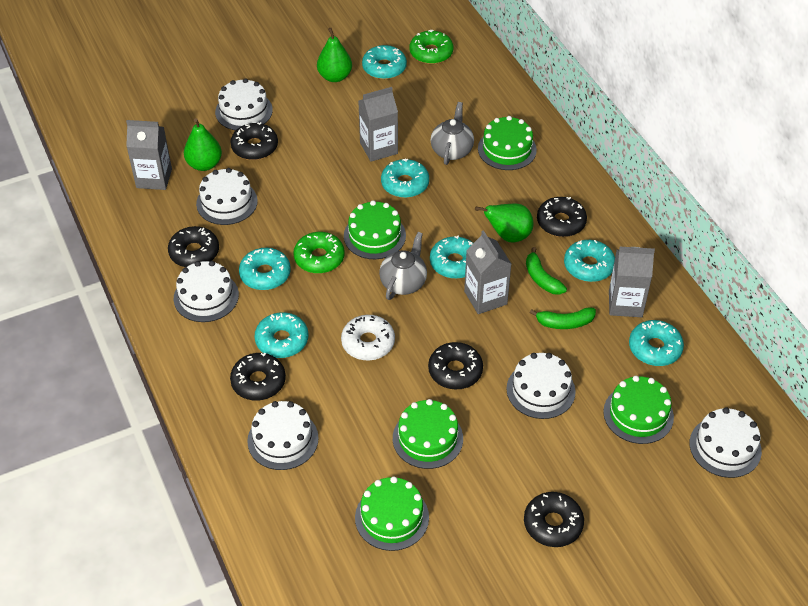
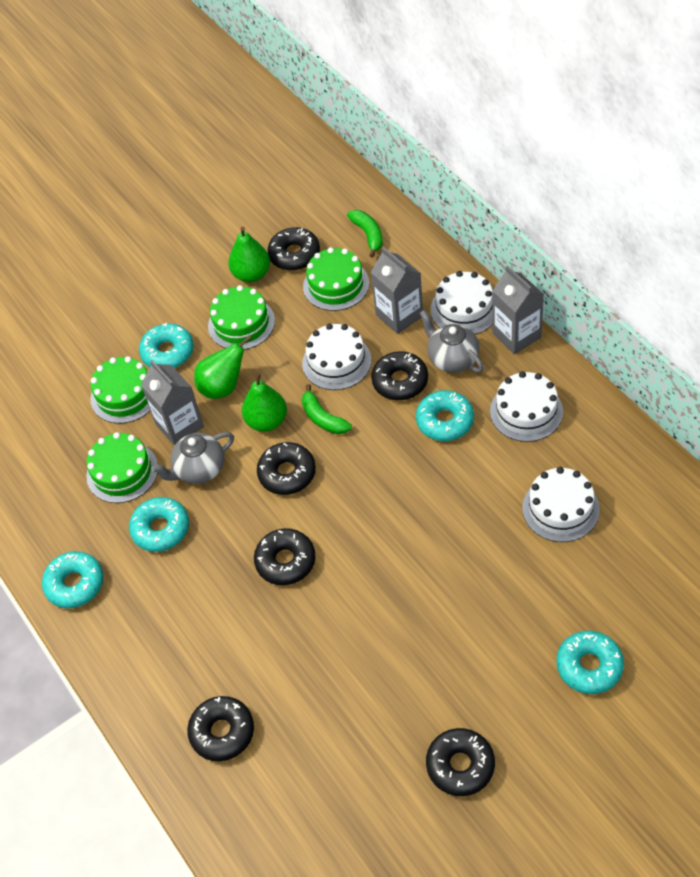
green cake: [344,200,406,259] [355,477,429,551] [393,399,463,469] [478,116,537,170] [603,376,674,444] = 5 -> [86,432,158,503] [91,356,150,424] [208,285,275,350] [303,247,369,311] = 4
green donut: [293,232,345,274] [410,30,453,64] = 2 -> none = 0
grey carton: [126,120,172,190] [358,87,398,162] [464,230,511,314] [609,247,655,317] = 4 -> [141,360,204,446] [371,247,423,334] [492,265,544,354] = 3
turquoise donut: [239,248,291,290] [255,312,308,358] [362,45,407,79] [381,158,429,198] [430,236,473,279] [564,240,615,282] [629,320,684,366] = 7 -> [42,551,104,608] [129,497,189,552] [139,323,194,368] [416,390,474,441] [556,631,624,694] = 5
white cake: [174,261,239,322] [196,168,258,225] [215,78,273,131] [247,401,319,470] [506,353,576,419] [689,407,762,478] = 6 -> [302,324,371,390] [430,271,493,335] [490,371,563,442] [522,467,600,542] = 4
white donut: [341,315,395,361] = 1 -> none = 0

